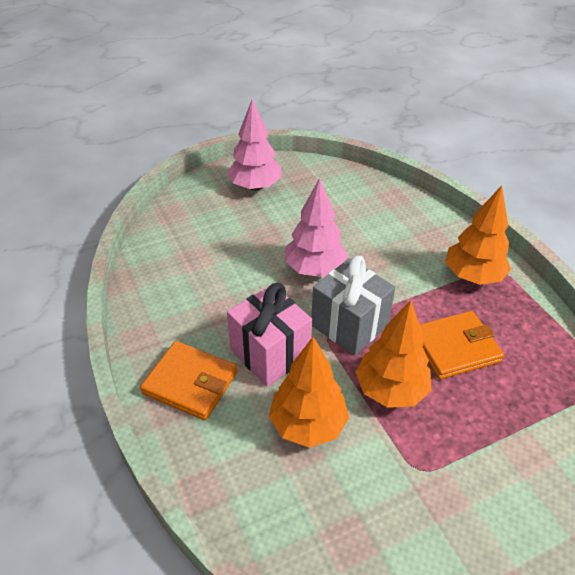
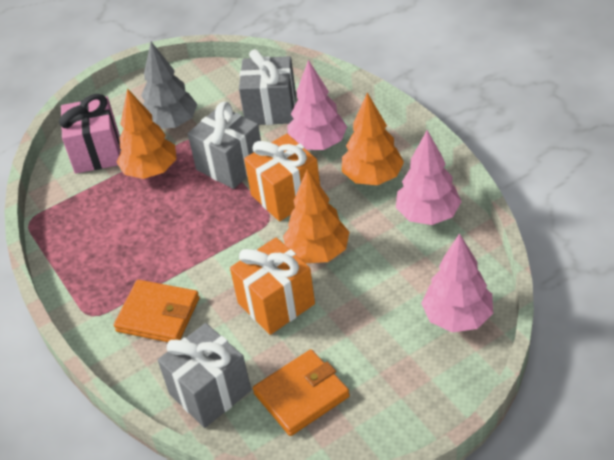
grey gift: [311,256,395,356] = 1 -> [158,323,251,428] [188,102,261,189] [239,49,296,125] = 3
grey tree: none = 0 -> [141,42,197,129] = 1
orange gift: none = 0 -> [230,237,315,335] [244,134,320,221] = 2
pink tree: [227,99,281,191] [285,178,348,277] = 2 -> [287,60,347,150] [396,130,462,225] [421,233,493,332] = 3

